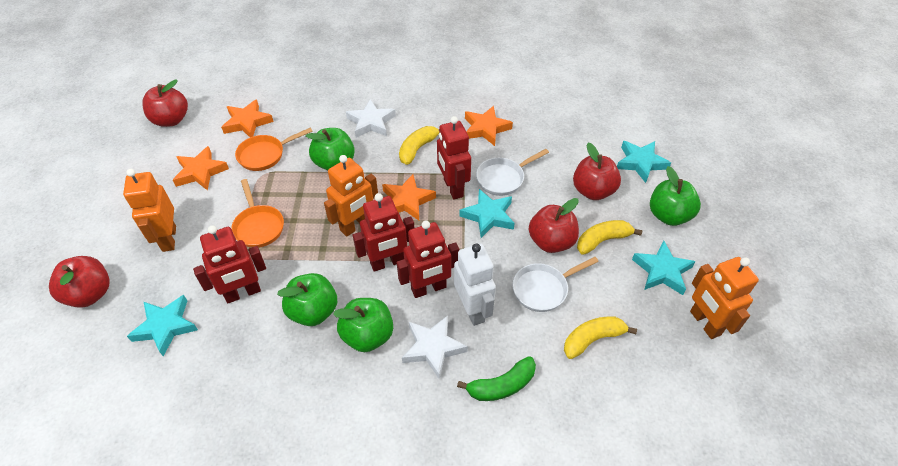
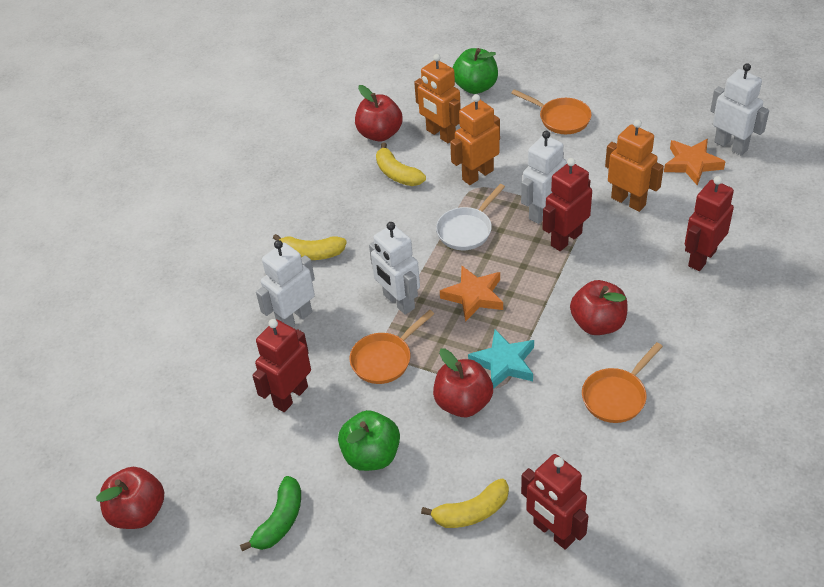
green apple: [277,273,337,326] [306,128,355,170] [333,298,393,352] [650,166,701,226] = 4 -> [338,410,400,471] [453,48,498,94] = 2
orange pan: [231,179,284,248] [235,128,313,171] = 2 -> [349,310,434,384] [511,89,591,134] [582,342,663,423] = 3
orange star: [173,146,229,191] [221,99,274,137] [382,174,436,220] [465,106,513,146] = 4 -> [440,266,503,322] [664,139,726,186] = 2
turquoise star: [127,295,198,357] [459,189,515,238] [617,141,671,183] [632,241,696,295] = 4 -> [468,329,534,389] = 1
white pan: [476,149,549,196] [513,257,599,312] = 2 -> [436,184,505,250] = 1
white robot: [454,244,496,326] = 1 -> [256,240,315,328] [369,222,420,315] [521,131,567,224] [710,63,769,156] = 4
white star: [346,99,396,138] [402,315,468,379] = 2 -> none = 0

